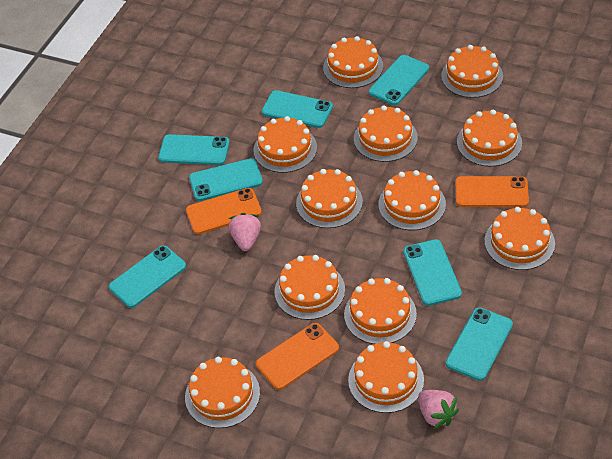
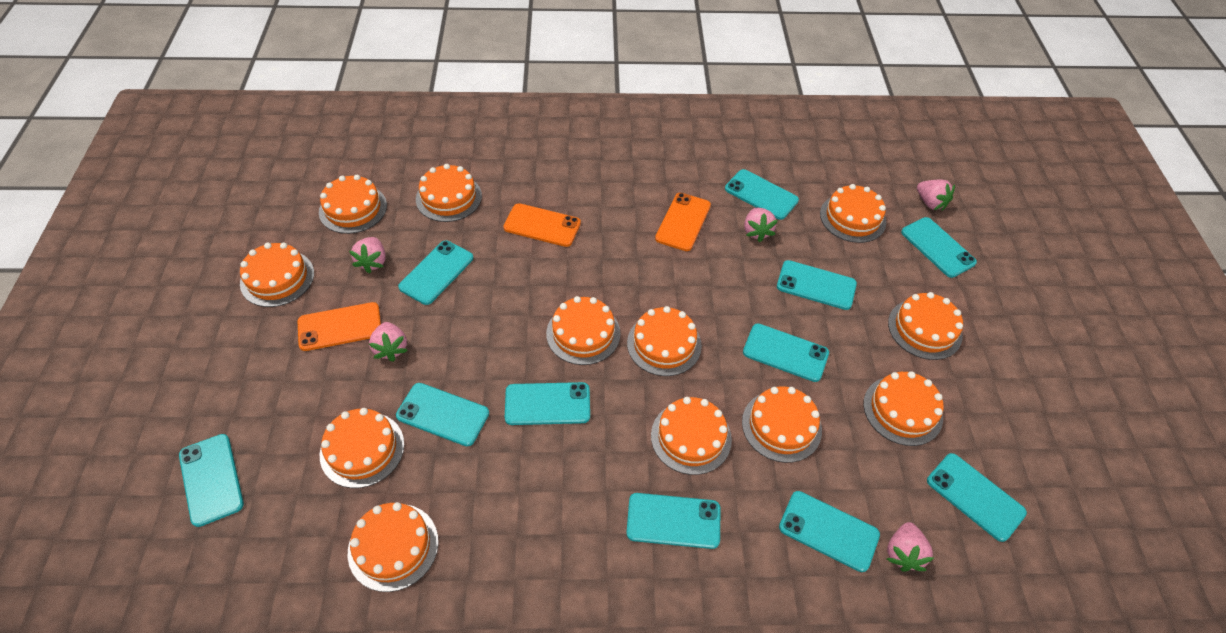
pink strawberry: [229,213,261,251] [418,390,459,429] = 2 -> [349,237,386,274] [369,322,408,361] [744,208,778,242] [887,522,934,572] [917,180,955,211] = 5
turquoise phone: [109,245,186,308] [158,134,230,165] [189,158,263,201] [262,90,333,128] [369,55,429,105] [403,239,462,306] [446,307,513,381] = 7 -> [179,434,244,527] [396,383,489,446] [398,240,473,305] [505,382,590,425] [626,493,721,549] [725,169,799,220] [743,323,829,382] [777,260,857,310] [779,491,880,572] [901,217,977,278] [927,453,1027,542] = 11

